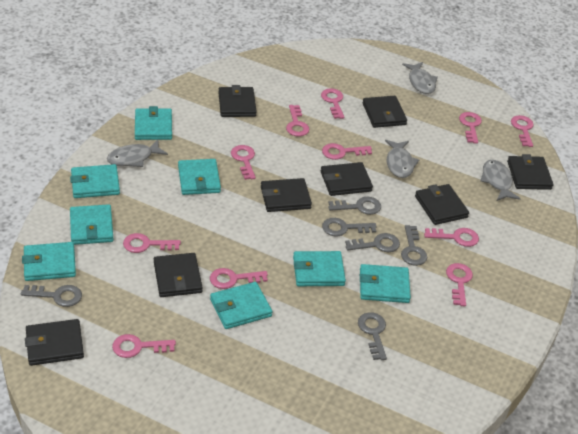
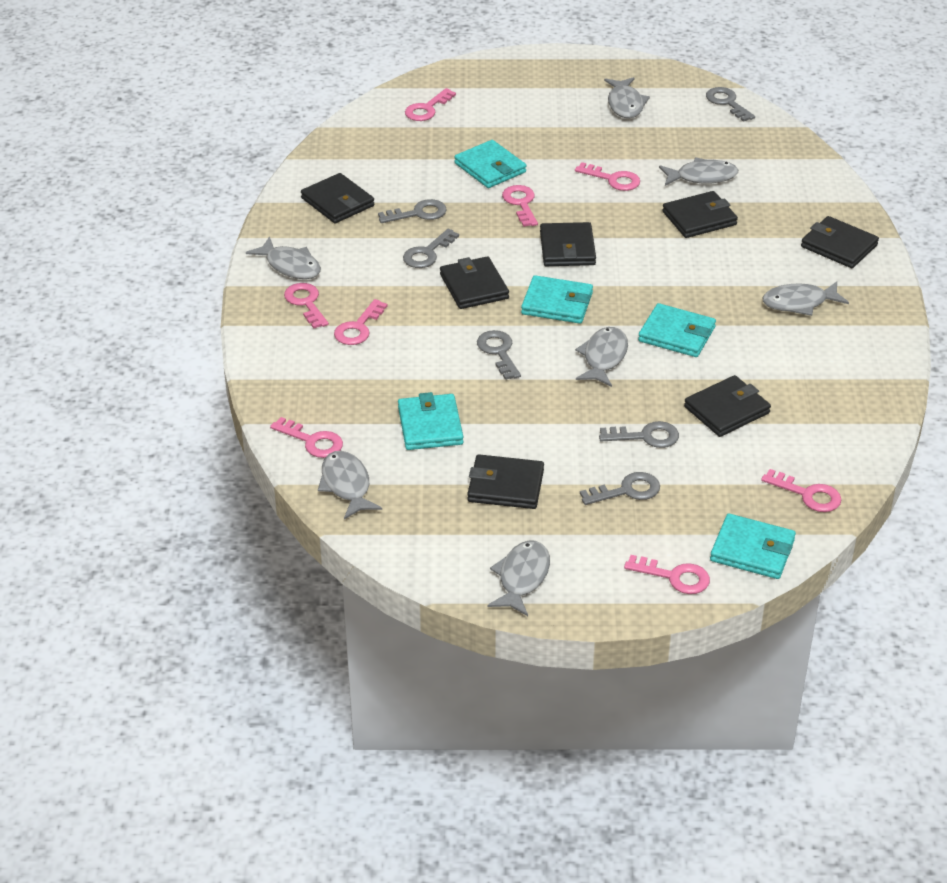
black wallet: [25,319,84,366] [154,253,203,297] [218,85,257,117] [261,178,312,212] [321,162,373,196] [363,96,407,128] [415,184,469,225] [507,154,553,190] = 8 -> [301,173,374,223] [440,256,509,309] [467,454,544,509] [540,222,596,266] [662,191,738,238] [684,375,771,437] [801,216,879,268] = 7
grey fish: [107,140,168,167] [385,140,419,178] [402,62,438,94] [480,160,521,201] = 4 -> [246,236,321,279] [318,451,382,519] [488,540,550,616] [575,327,628,387] [604,77,650,118] [659,158,738,186] [762,281,849,316] = 7
pink key: [112,334,176,358] [123,233,181,253] [210,268,268,289] [231,145,256,180] [286,105,310,137] [321,88,344,119] [322,143,372,160] [424,228,479,247] [446,263,473,306] [459,112,482,144] [511,115,534,147] = 11 -> [270,417,343,458] [284,283,329,328] [334,299,387,345] [405,88,456,121] [502,185,538,227] [575,162,640,191] [624,555,710,594] [761,469,841,512] = 8
turquoise wallet: [22,242,76,281] [70,164,120,198] [70,204,114,245] [135,106,172,140] [178,159,221,195] [210,282,272,329] [293,251,346,286] [360,264,411,303] = 8 -> [398,392,463,450] [454,140,526,188] [521,275,593,324] [638,303,716,357] [710,513,796,579] = 5

